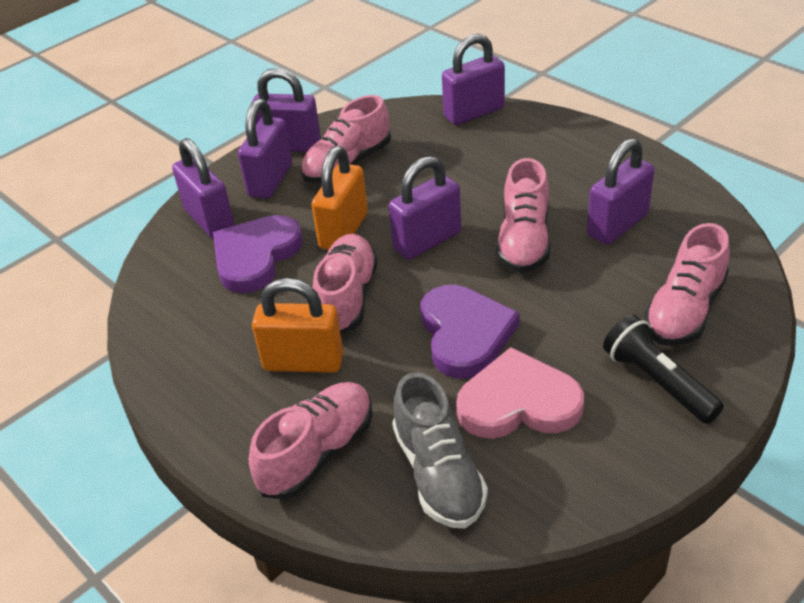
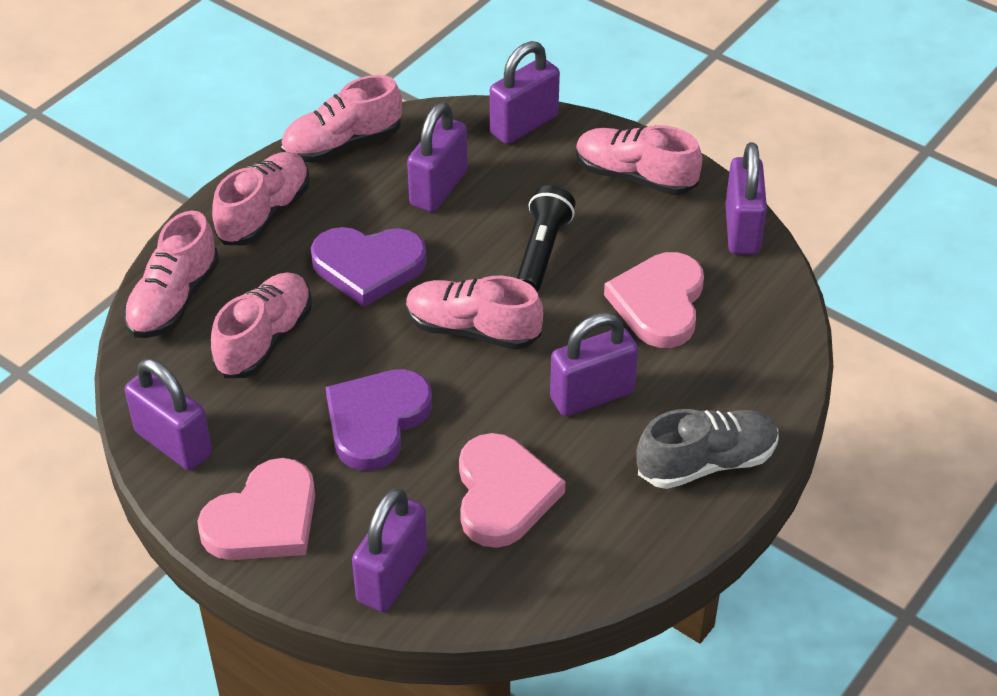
orange padlock: [252,278,343,373] [312,146,368,250] = 2 -> none = 0
pink heart: [456,347,584,439] = 1 -> [197,458,315,560] [459,433,566,548] [604,252,704,348] = 3
pink shoe: [249,382,372,499] [301,95,391,183] [313,234,378,334] [496,158,550,273] [644,223,730,346] = 5 -> [123,211,219,338] [211,272,312,378] [212,152,310,245] [281,75,402,163] [406,276,543,350] [576,125,702,195] = 6

